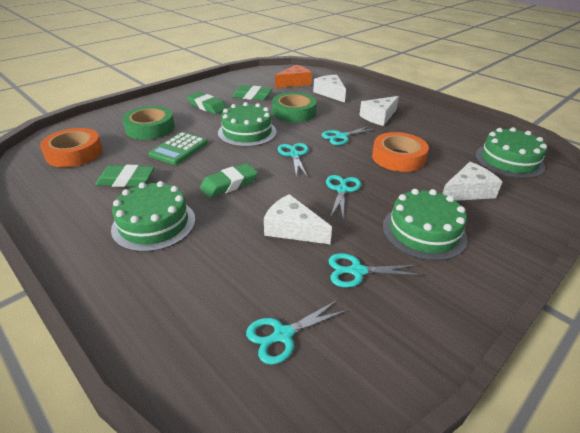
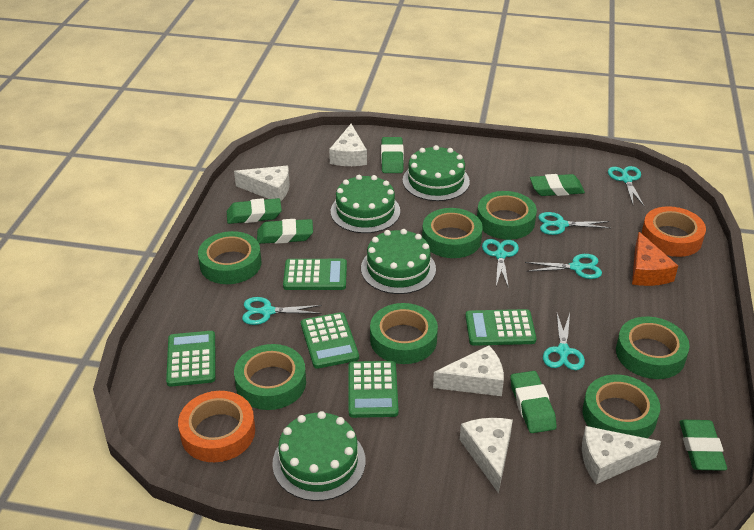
green calculator: [148,132,208,165] = 1 -> [166,331,216,387] [283,259,347,290] [301,312,359,369] [349,361,398,418] [465,309,536,346] = 5
green eraser: [95,165,154,187] [187,92,227,114] [200,163,258,198] [232,85,272,100] = 4 -> [227,198,282,224] [257,219,313,244] [381,137,404,173] [510,371,557,433] [530,174,585,196] [680,420,727,471] = 6
green tape: [122,106,175,140] [272,92,317,122] = 2 -> [198,231,261,284] [234,344,306,410] [370,303,438,364] [422,208,483,258] [477,191,537,240] [583,374,660,438] [616,317,690,379] = 7
turquoise scissors: [246,300,348,365] [278,143,309,178] [322,125,377,145] [326,175,361,217] [328,253,422,288] = 5 -> [242,297,322,325] [482,239,519,288] [525,254,602,279] [538,212,610,235] [543,313,585,370] [608,166,644,206] = 6
white cheese: [264,194,332,244] [313,75,346,103] [359,96,399,126] [442,162,502,201] = 4 -> [234,166,290,201] [329,124,367,166] [433,345,504,396] [460,418,513,493] [582,426,661,484] = 5

